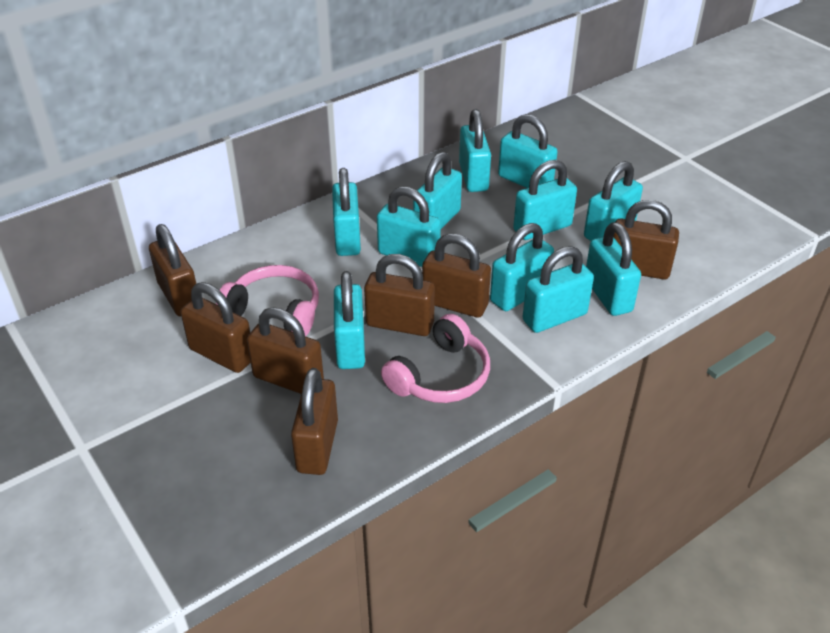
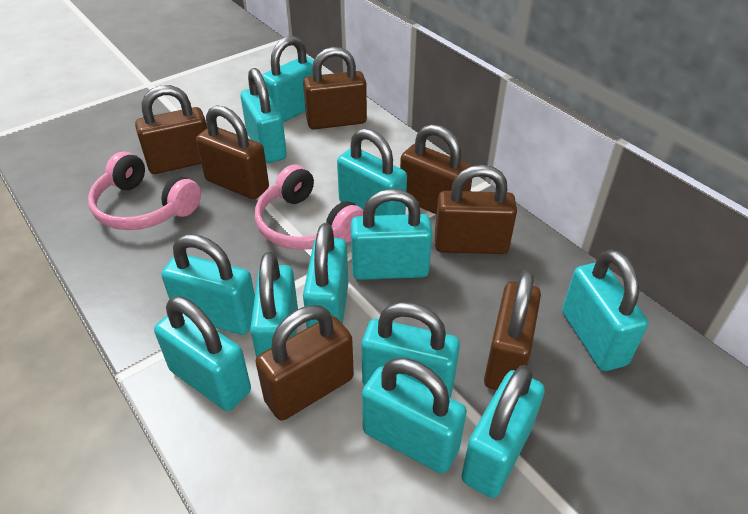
turquoise padlock: [332,168,361,256] [334,271,365,369] [377,186,441,267] [413,152,462,229] [459,109,491,192] [490,223,554,311] [498,114,558,188] [513,160,577,240] [522,246,594,333] [584,161,643,241] [586,222,641,316] = 11 -> [154,297,251,411] [161,234,255,335] [241,68,287,163] [250,252,298,357] [262,36,314,123] [303,223,348,328] [337,128,407,216] [351,189,433,280] [361,302,460,398] [362,358,467,474] [461,365,545,498] [562,249,648,371] = 12

